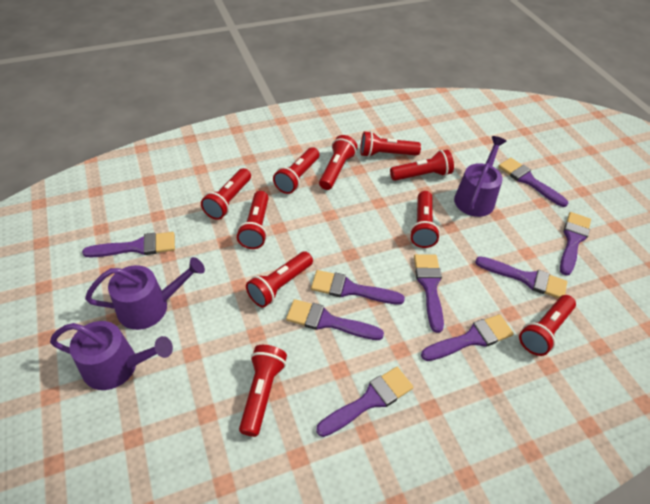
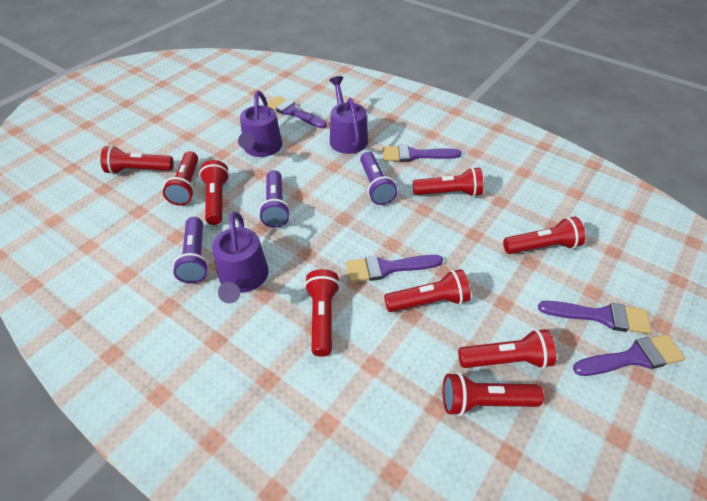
purple brush: [82,232,175,257] [286,299,384,340] [311,270,405,305] [316,367,414,437] [414,254,444,333] [421,314,514,361] [475,256,567,299] [498,158,568,207] [560,212,591,276] = 9 -> [267,96,327,128] [346,255,443,282] [382,145,462,162] [538,301,652,334] [573,334,685,376] = 5
purple flashlight: none = 0 -> [173,217,209,284] [259,170,290,228] [360,152,397,205] = 3
red flashlight: [201,168,251,220] [237,191,269,249] [239,345,287,437] [246,251,313,308] [273,147,319,194] [319,135,358,190] [360,131,421,157] [390,150,454,181] [410,191,440,248] [519,295,576,356] = 10 -> [100,146,174,174] [163,151,198,206] [199,160,229,225] [304,269,340,357] [384,269,471,312] [413,167,483,197] [443,372,544,416] [458,329,556,369] [503,217,586,254] = 9

